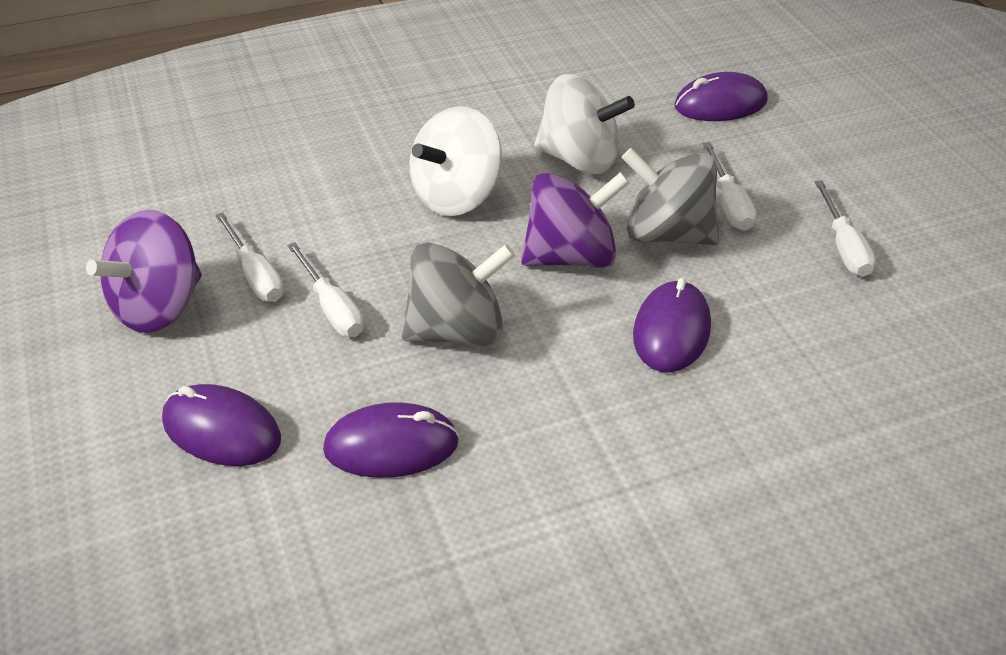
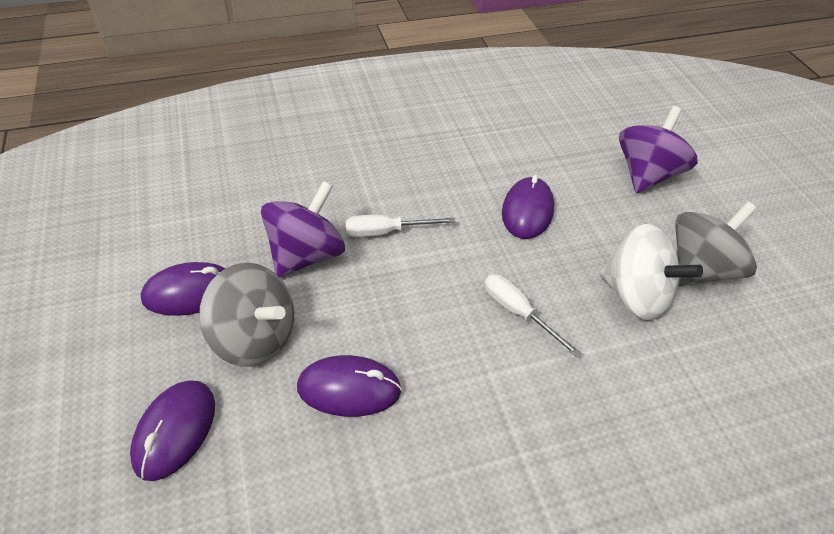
white screwdriver: [215,212,284,302] [287,242,364,337] [703,142,756,231] [814,180,876,277] = 4 -> [346,215,455,237] [484,274,581,357] = 2
white spinning top: [410,106,502,216] [534,74,635,174] = 2 -> [600,224,703,320] = 1

